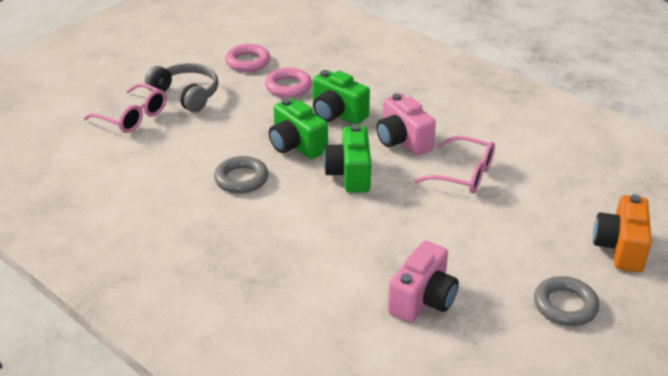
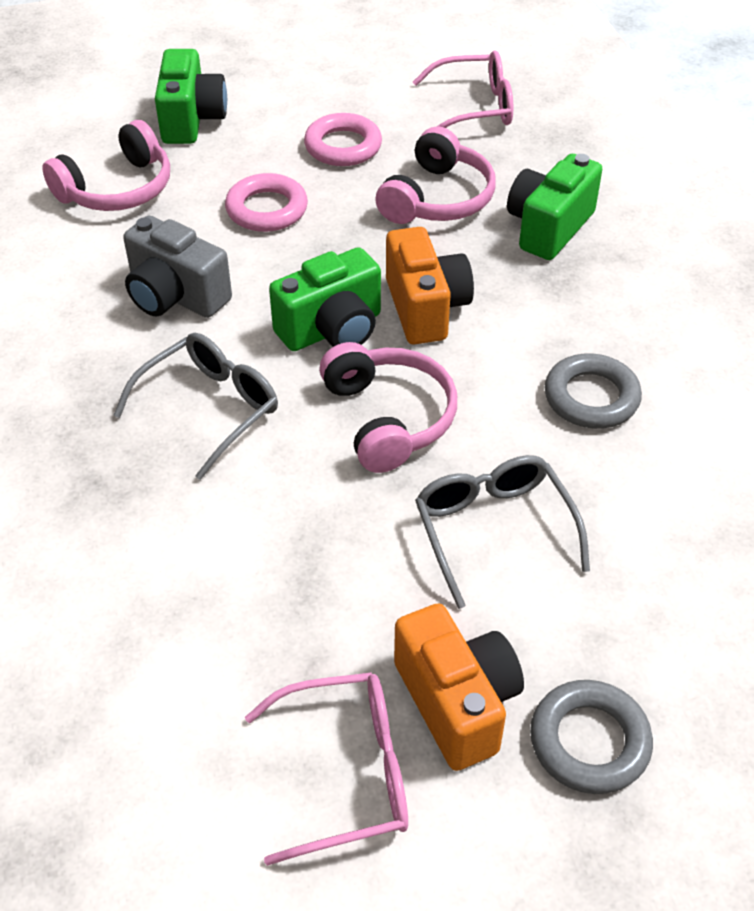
grey camera: none = 0 -> [123,215,232,318] = 1
grey glasses: none = 0 -> [113,333,278,480] [415,455,590,609] = 2
grey headphones: [145,63,218,112] = 1 -> none = 0
orange camera: [593,194,652,272] = 1 -> [386,227,474,344] [394,603,524,771] = 2
pink camera: [376,93,436,156] [388,241,459,323] = 2 -> none = 0
pink headphones: none = 0 -> [42,120,170,211] [319,342,457,473] [375,127,496,224] = 3

